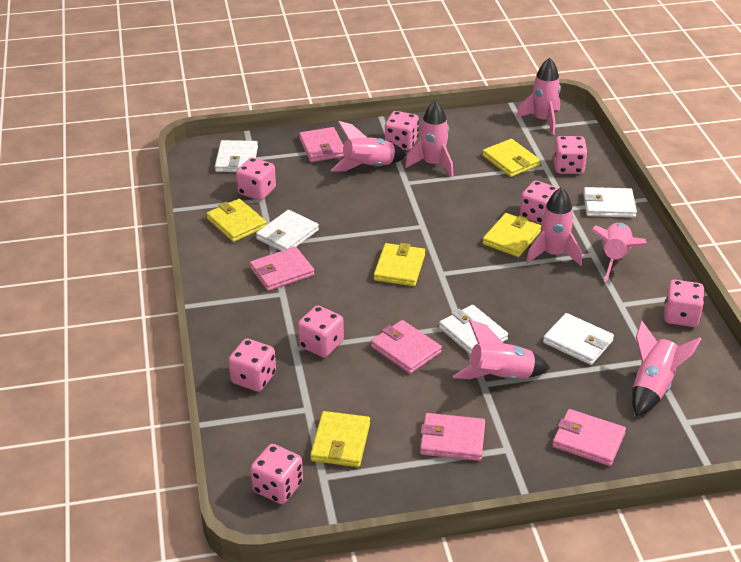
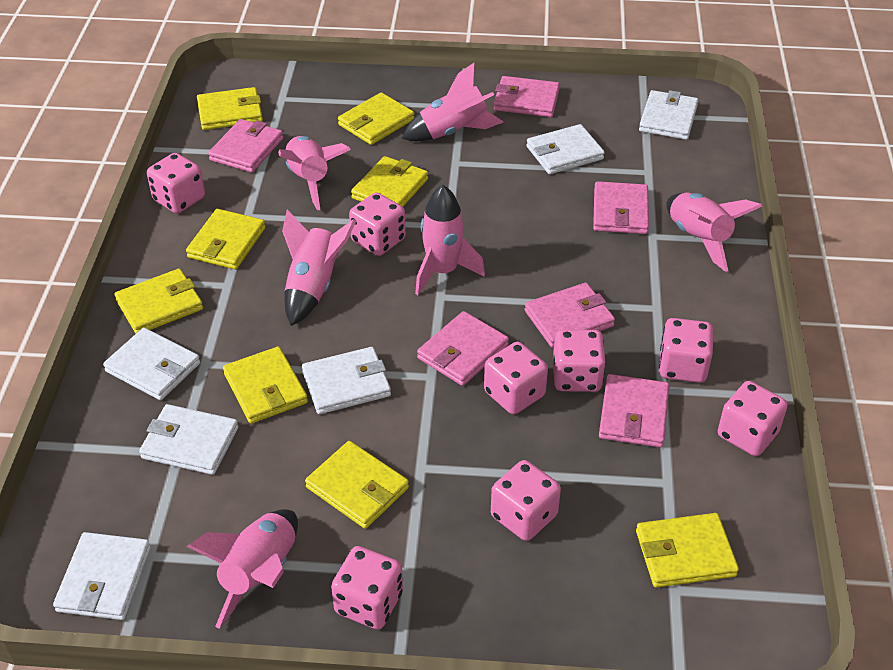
pink rocket: [331,121,407,172] [405,100,453,177] [453,320,550,380] [516,58,561,135] [526,187,582,266] [591,223,647,281] [632,321,701,417] = 7 -> [187,509,298,629] [278,136,351,210] [282,209,356,326] [402,63,503,141] [415,185,485,295] [666,193,762,272] = 6
pink wallet: [250,247,314,291] [299,127,344,162] [371,320,442,374] [420,413,485,461] [552,409,626,466] = 5 -> [208,119,283,173] [417,311,509,386] [494,76,560,117] [524,283,615,348] [593,181,649,234] [599,374,669,447] = 6
white wallet: [215,140,258,172] [256,210,319,251] [439,305,508,355] [543,313,614,365] [583,187,637,218] = 5 -> [53,532,151,620] [103,328,200,400] [139,404,238,475] [302,347,391,414] [526,124,605,174] [639,90,699,140] = 6
yellow wallet: [206,199,267,242] [310,411,370,467] [374,243,425,286] [482,139,540,177] [482,213,541,257] = 5 -> [115,269,203,334] [186,209,265,269] [197,87,263,130] [223,346,308,424] [305,441,409,529] [338,92,414,145] [351,156,428,207] [636,513,739,588] = 8

